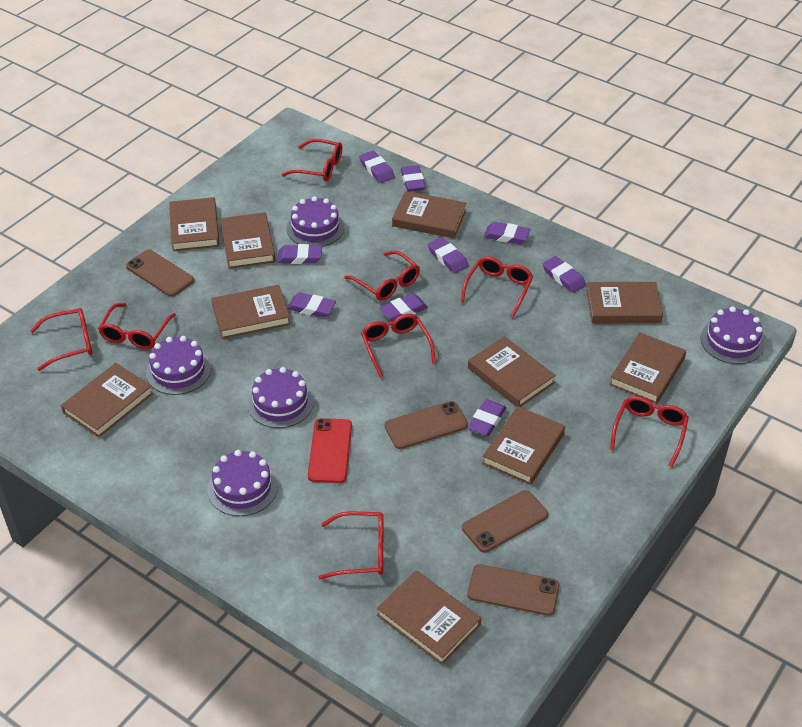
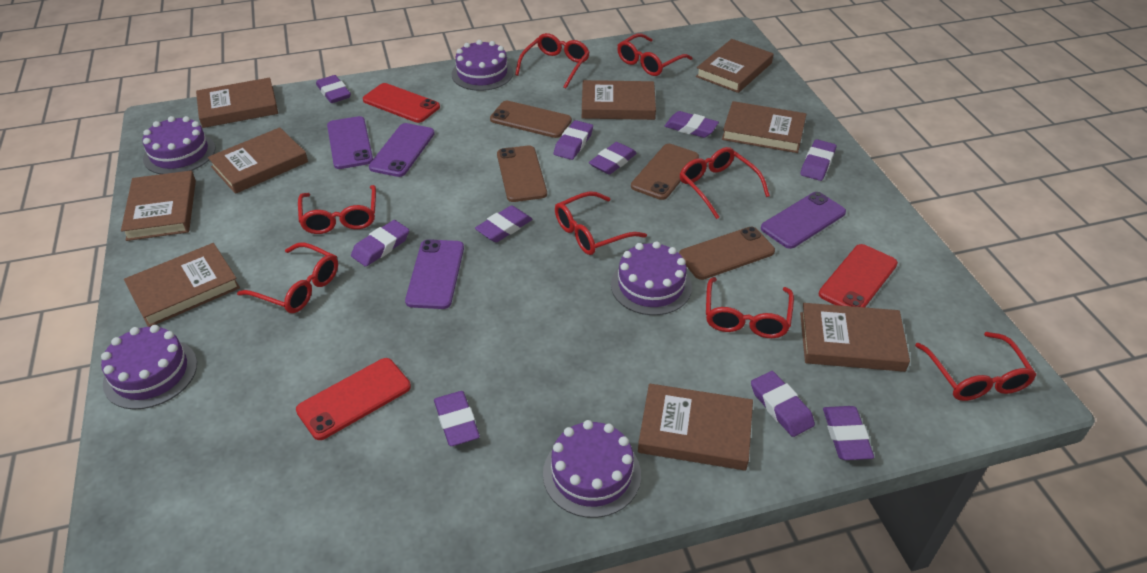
brown book: [61,363,153,437] [169,197,219,251] [211,285,291,339] [220,212,275,269] [377,571,481,665] [392,191,466,238] [468,336,556,407] [482,406,565,485] [587,282,663,323] [609,332,686,404] = 10 -> [121,171,196,241] [124,243,240,327] [196,78,278,128] [208,127,308,194] [582,80,656,120] [638,384,753,470] [696,39,774,93] [722,101,806,153] [800,303,910,372] = 9
purple eraser: [277,244,322,264] [287,293,336,318] [359,151,395,183] [379,293,428,321] [401,165,426,191] [428,237,469,273] [467,399,507,436] [484,222,530,244] [543,256,586,293] = 9 -> [316,75,351,103] [351,220,409,267] [434,391,480,446] [475,205,532,242] [554,120,593,160] [589,142,637,175] [665,111,719,138] [751,371,815,437] [800,139,836,181] [823,406,874,460] = 10
purple phone: none = 0 -> [327,116,373,169] [369,123,435,177] [405,239,464,309] [761,192,846,249] = 4
red phone: [308,418,352,483] = 1 -> [296,358,411,440] [363,83,440,123] [819,244,898,307] = 3

